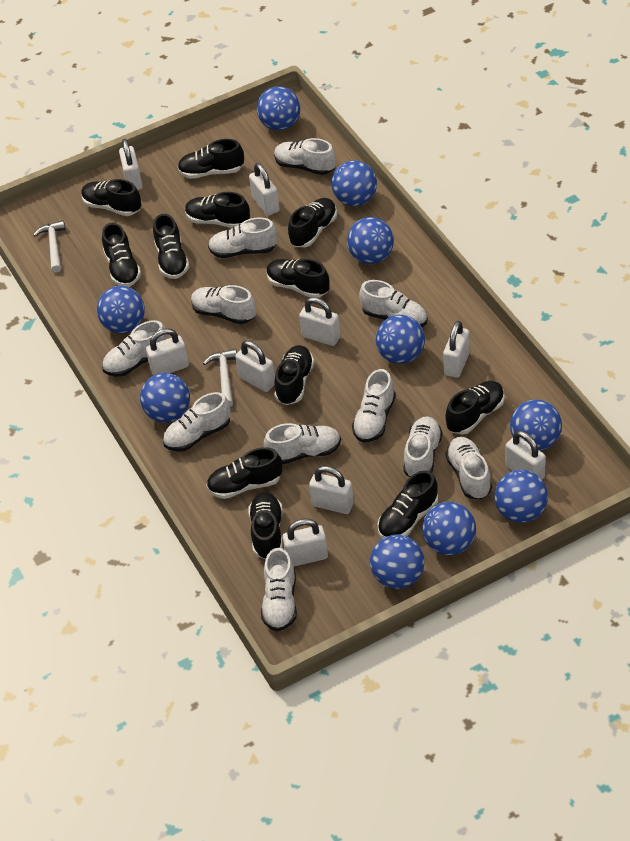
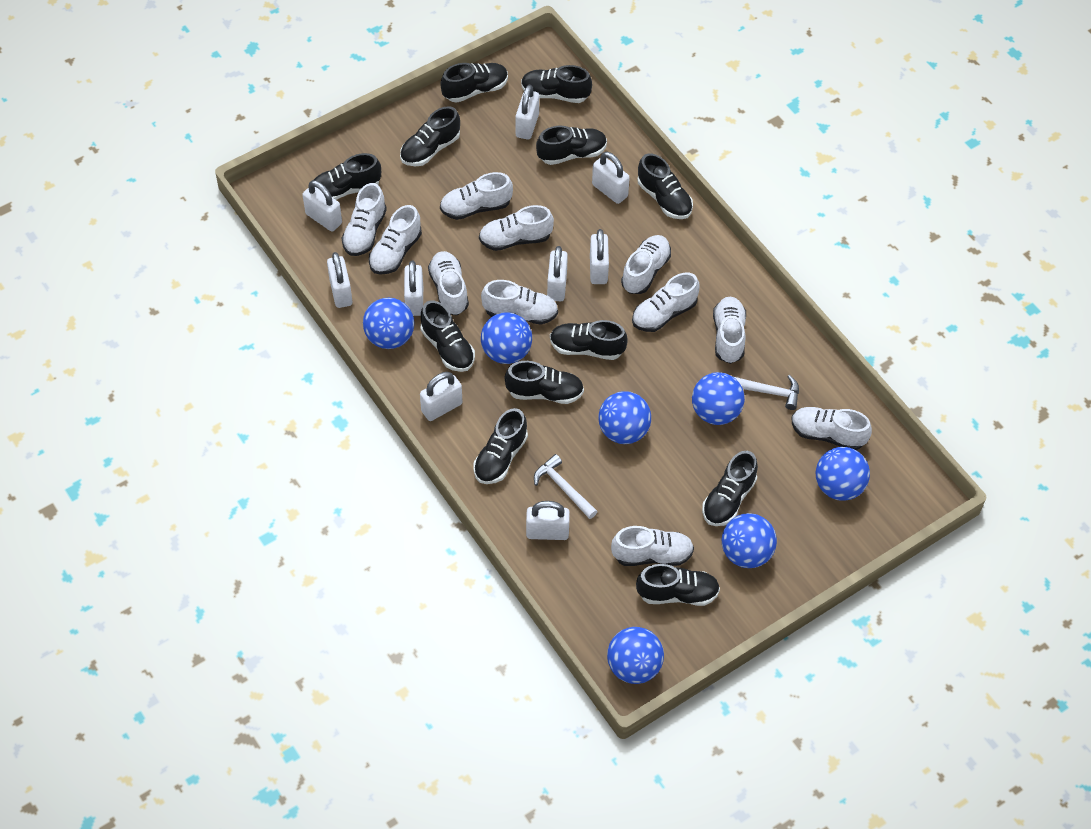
blue ball: [97,286,145,333] [140,373,190,423] [257,86,300,131] [331,160,377,206] [347,217,394,264] [370,534,424,589] [376,315,425,364] [422,502,476,556] [494,470,548,523] [510,399,562,451] = 10 -> [363,298,414,349] [481,312,532,364] [598,391,651,444] [607,627,664,684] [692,372,745,425] [722,513,777,568] [816,447,870,501] = 7

